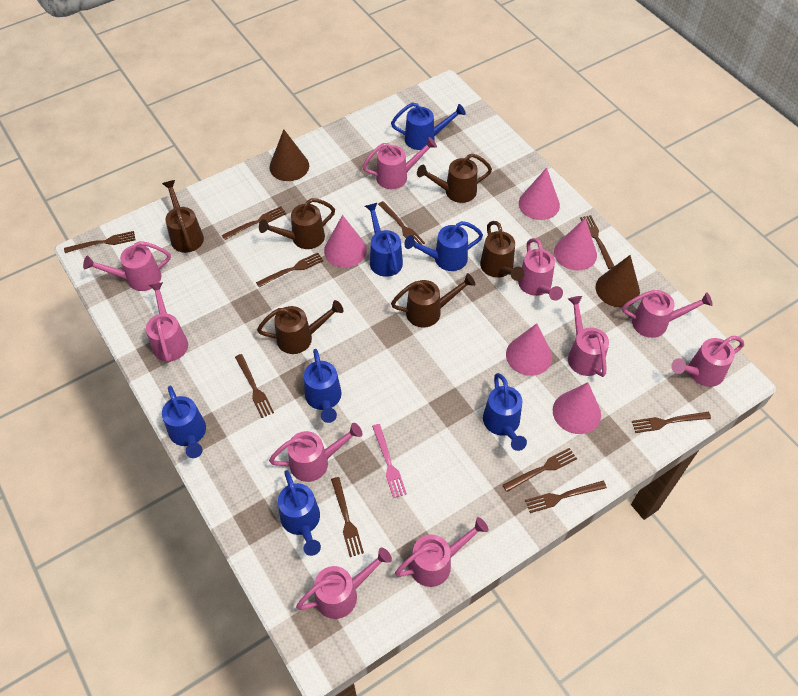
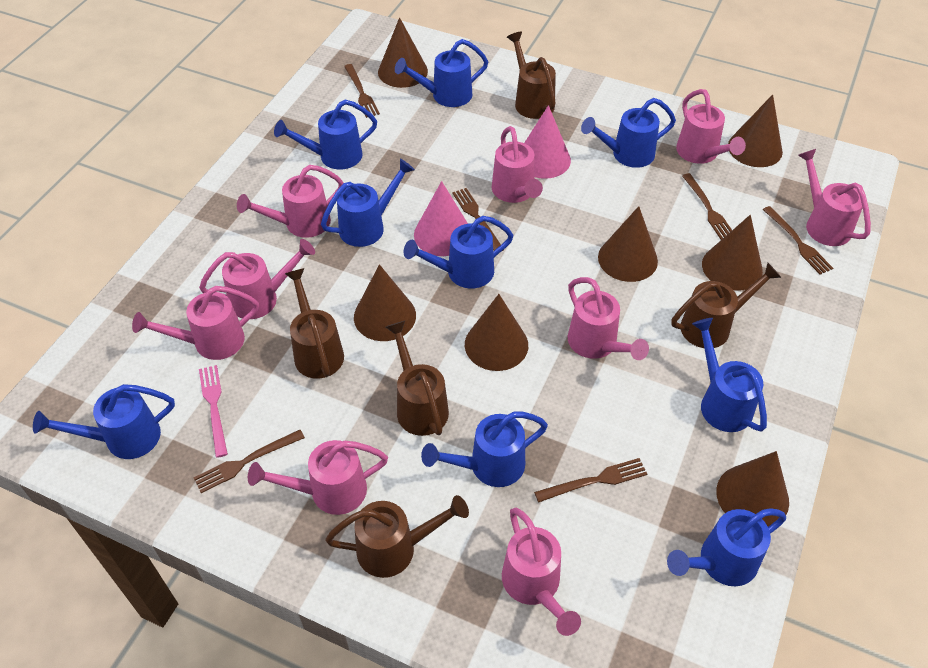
blue watering can: [162,386,206,458] [278,470,321,556] [304,349,342,423] [365,203,403,277] [391,102,466,150] [404,221,483,271] [483,373,527,451] = 7 -> [33,384,175,459] [274,100,377,169] [321,159,415,247] [395,39,488,107] [403,216,514,289] [421,411,548,487] [581,98,676,168] [667,508,786,586] [692,318,767,432] = 9
brown cone: [269,129,309,181] [596,255,640,307] = 2 -> [354,264,416,341] [378,17,428,88] [465,294,528,371] [598,206,658,282] [702,215,763,291] [716,451,789,527] [728,94,783,167] = 7
brown fork: [64,231,135,253] [222,206,286,240] [235,354,274,418] [256,253,323,287] [331,477,364,557] [378,201,425,249] [503,448,577,492] [525,481,607,513] [580,215,614,269] [632,412,711,433] = 10 -> [193,430,305,493] [344,64,380,118] [452,188,502,252] [534,458,647,502] [682,173,732,240] [763,206,833,275] = 6
brown watering can: [162,180,204,253] [257,300,343,354] [259,198,335,249] [391,273,475,328] [417,153,492,203] [480,221,524,281] = 6 -> [285,268,344,379] [325,495,469,578] [386,321,449,436] [507,32,556,119] [671,263,781,348] = 5
pink cone: [324,215,367,267] [506,323,552,376] [519,168,560,220] [553,382,601,434] [554,218,597,271] = 5 -> [414,181,468,256] [524,105,571,179] = 2
pink watering can: [83,241,171,291] [146,282,188,362] [269,423,363,482] [296,547,392,619] [362,137,437,189] [395,517,488,587] [518,238,563,301] [568,296,609,377] [622,290,713,338] [671,336,744,387] = 10 -> [132,286,259,360] [199,239,315,319] [237,165,344,238] [248,440,388,515] [492,126,543,203] [502,508,581,636] [568,277,649,360] [676,89,746,164] [798,149,871,246] = 9

